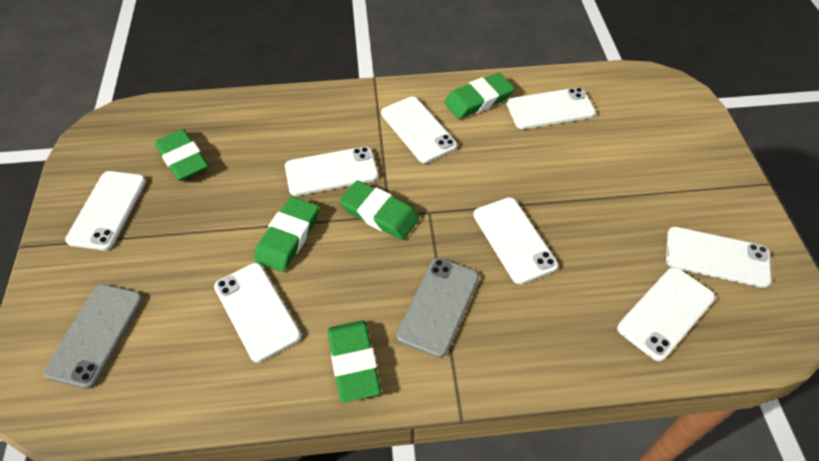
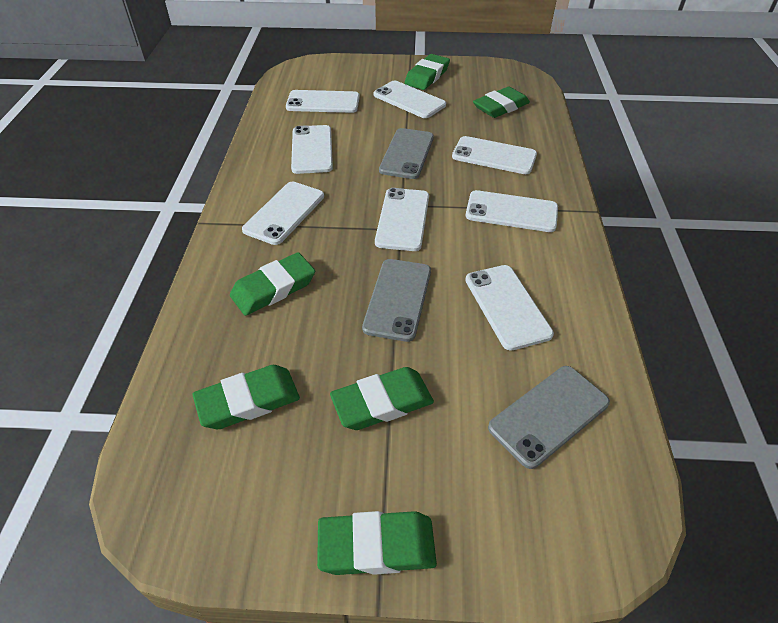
green eraser: [155,129,209,181] [254,196,319,272] [328,320,381,403] [339,180,420,240] [444,73,515,119] = 5 -> [193,365,300,429] [230,252,315,316] [317,511,437,575] [330,367,434,430] [404,54,450,90] [473,87,530,118] = 6
grey phone: [44,284,143,389] [396,258,479,358] = 2 -> [362,259,431,342] [379,128,434,179] [488,366,610,469] = 3

